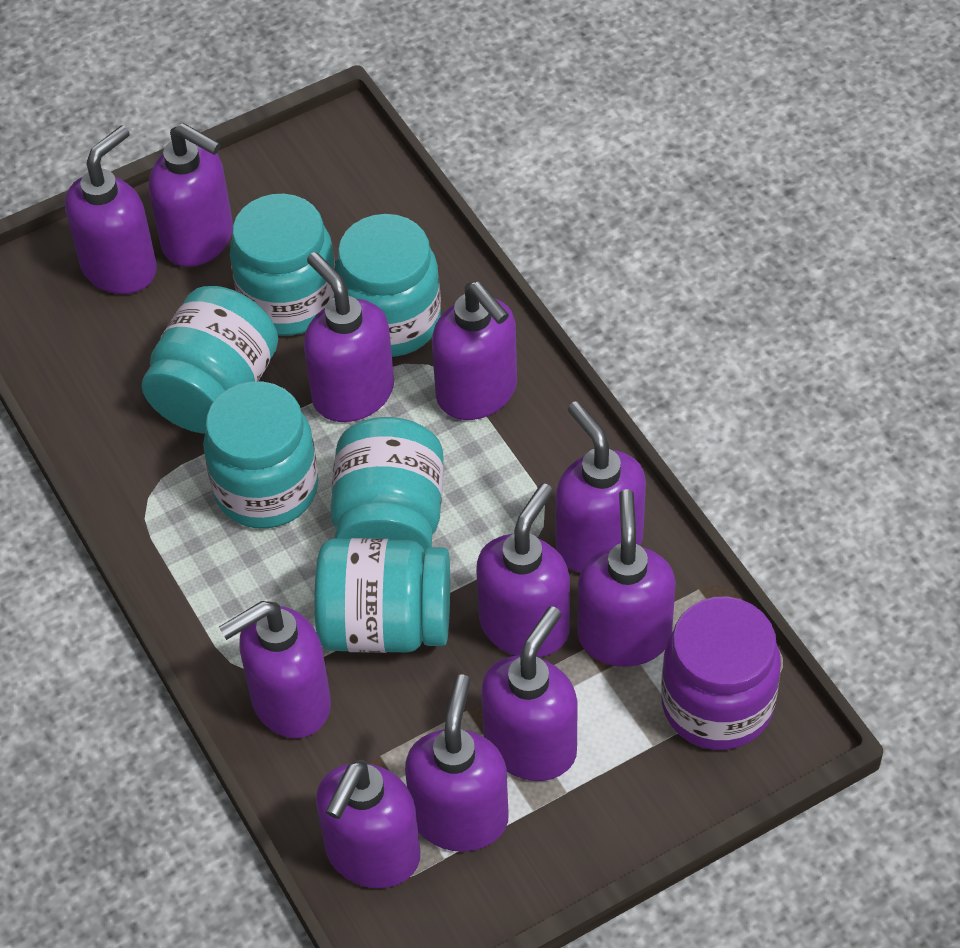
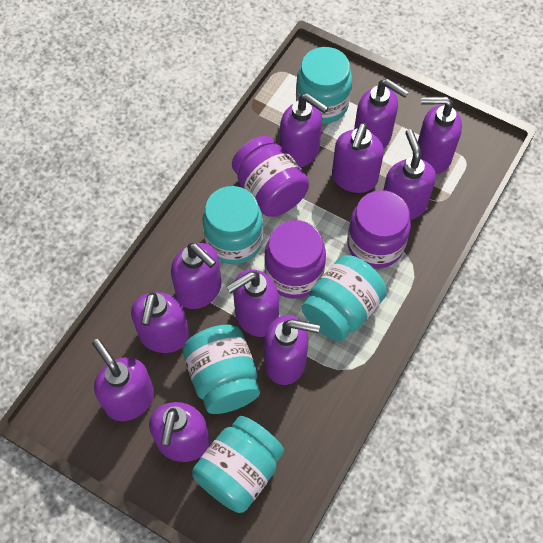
purple jar: [661,597,781,750] = 1 -> [232,136,309,217] [264,220,326,299] [347,190,411,268] = 3
turquoise jar: [142,286,278,434] [203,382,318,529] [230,194,335,336] [314,538,450,653] [330,417,443,552] [335,214,441,357] = 6 -> [183,325,260,414] [192,416,284,513] [202,186,263,264] [296,47,352,124] [302,255,387,342] = 5

